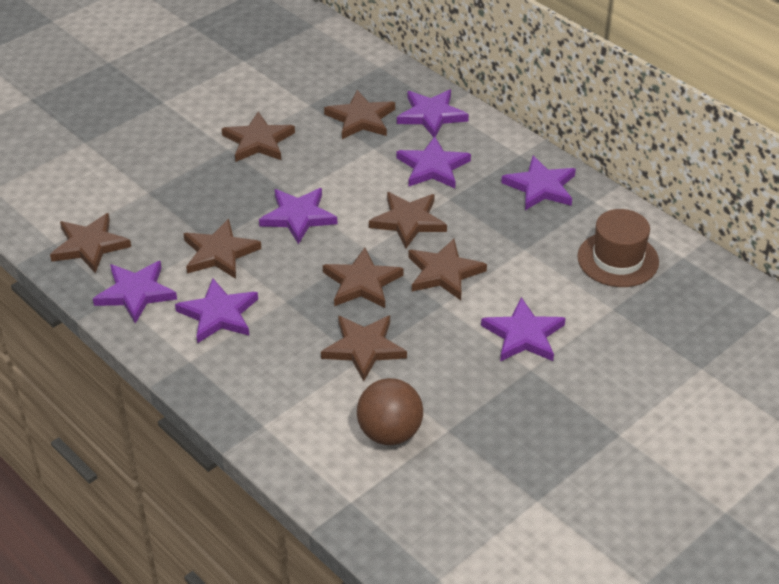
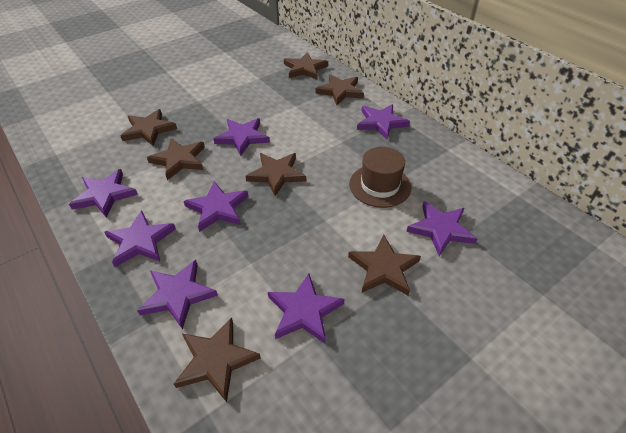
brown ball: [357,378,423,445] = 1 -> none = 0
brown star: [50,213,131,273] [183,219,261,279] [222,112,295,162] [321,316,407,381] [323,248,404,308] [324,90,395,139] [369,192,447,248] [408,239,487,300] = 8 -> [121,109,177,146] [147,138,205,180] [174,318,261,402] [246,153,306,196] [284,52,328,79] [315,74,364,105] [348,235,421,296] = 7
purple star: [93,261,177,324] [175,279,258,343] [259,188,337,244] [397,90,469,138] [397,136,471,188] [481,297,566,362] [501,156,576,210] = 7 -> [69,169,138,217] [104,210,176,267] [137,260,218,330] [184,181,248,232] [213,118,270,156] [268,273,344,344] [357,104,410,140] [406,201,478,256] = 8

